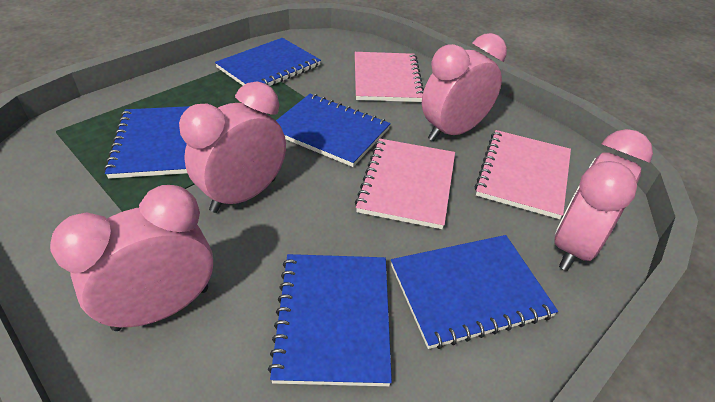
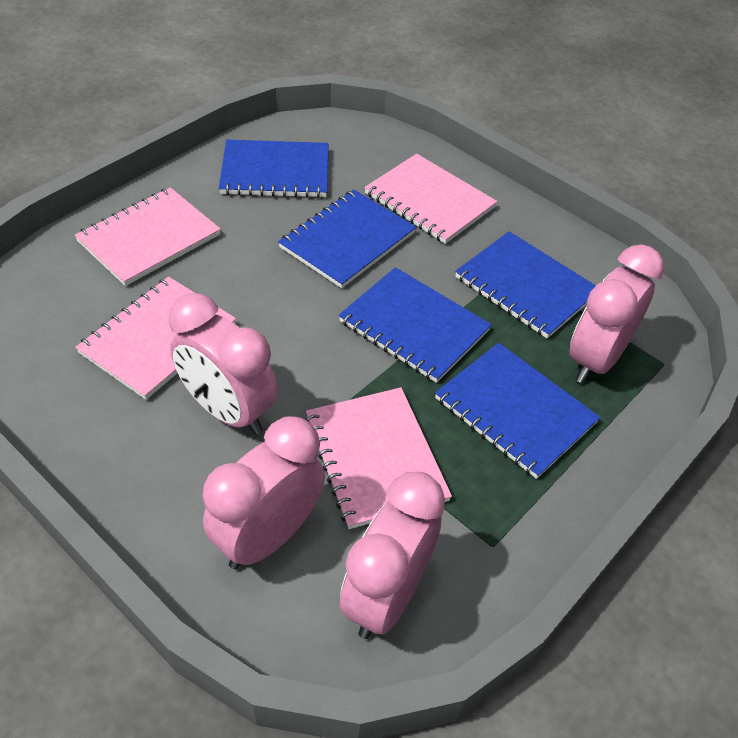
pink notebook: [355,52,424,102] [355,138,455,229] [475,130,571,219] = 3 -> [75,187,221,286] [75,277,236,400] [306,387,452,529] [364,154,497,244] = 4

